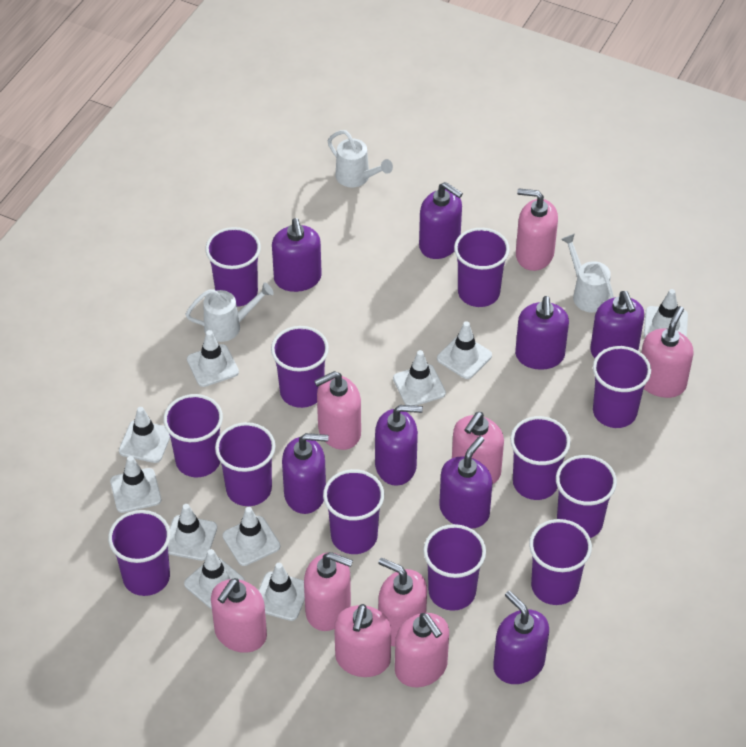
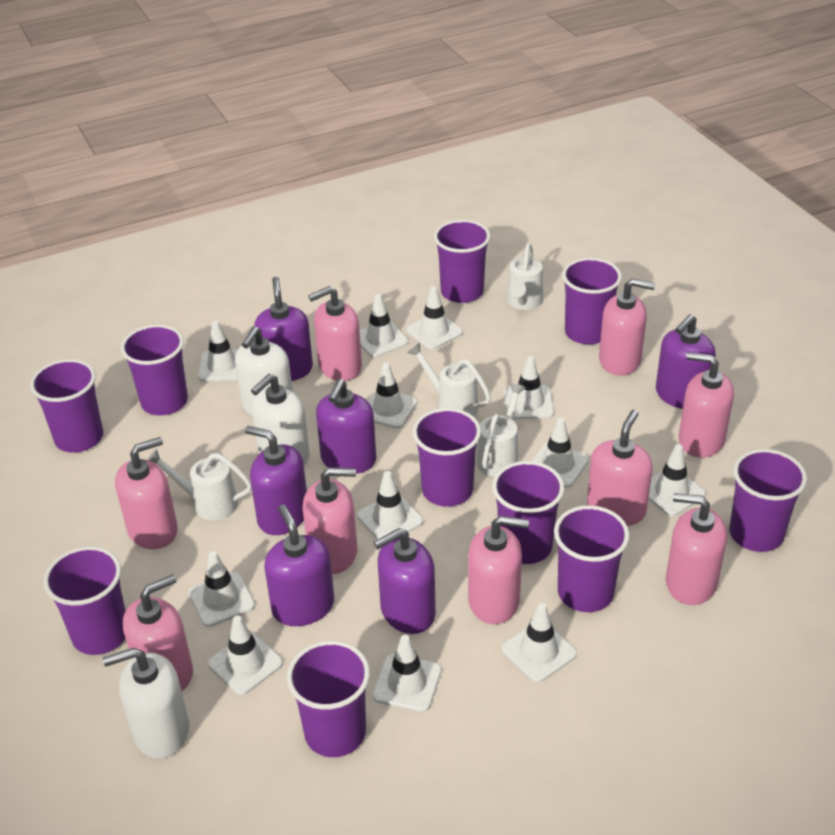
purple cup: [108,510,171,596] [163,394,223,477] [205,227,261,307] [215,422,275,506] [271,326,329,408] [323,469,384,554] [423,524,486,611] [454,228,510,307] [510,416,571,500] [529,519,592,605] [556,455,617,538] [593,346,651,428] = 12 -> [30,359,103,453] [44,546,126,655] [121,325,188,415] [287,641,370,757] [413,408,481,507] [434,220,491,303] [492,461,564,564] [554,505,630,612] [562,258,622,344] [729,449,807,552] = 10
purple soap dispenser: [272,218,322,292] [282,433,329,514] [375,405,423,486] [419,182,463,259] [439,436,493,529] [493,591,549,684] [515,296,569,370] [590,291,644,358] = 8 -> [245,426,307,535] [254,277,313,381] [264,505,334,626] [316,379,376,474] [374,528,436,634] [656,314,716,409] = 6
white soap dispenser: none = 0 -> [103,648,189,759] [235,326,293,416] [251,374,310,465] = 3
white traffic cone: [110,456,161,513] [119,407,170,463] [168,504,217,561] [184,549,245,609] [187,330,239,387] [223,507,280,566] [259,563,305,621] [393,350,446,406] [437,321,492,379] [644,289,688,337] = 10 -> [188,551,255,627] [198,321,238,382] [208,615,283,695] [357,471,423,540] [360,294,409,357] [367,362,417,428] [372,635,441,712] [406,286,463,350] [502,603,577,683] [504,356,554,419] [532,418,589,488] [648,444,706,516] = 12
white watering can: [185,282,274,342] [328,130,393,187] [561,234,614,313] = 3 -> [147,448,252,521] [407,343,491,416] [476,383,526,477] [507,243,543,310] = 4

